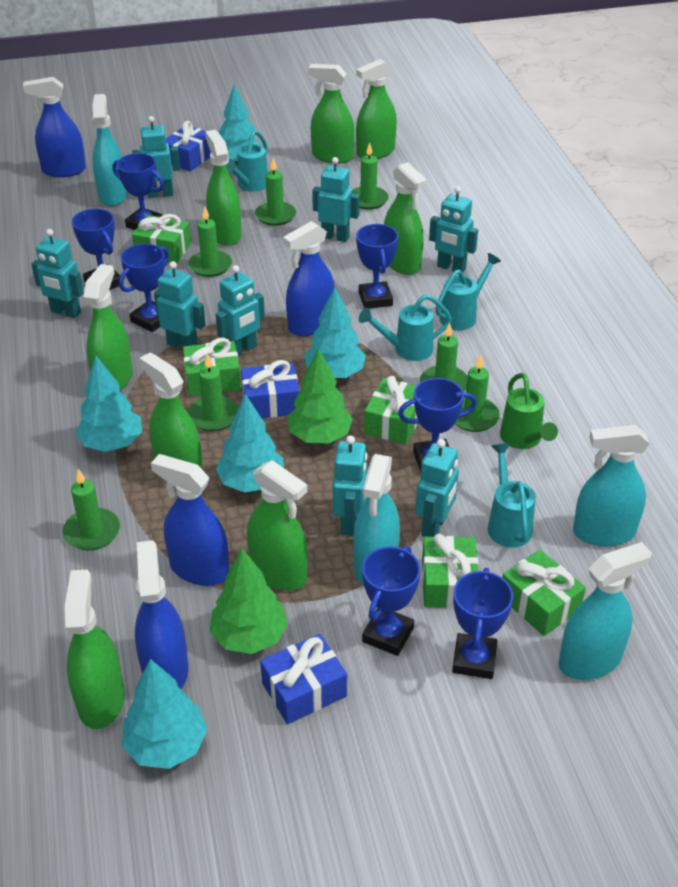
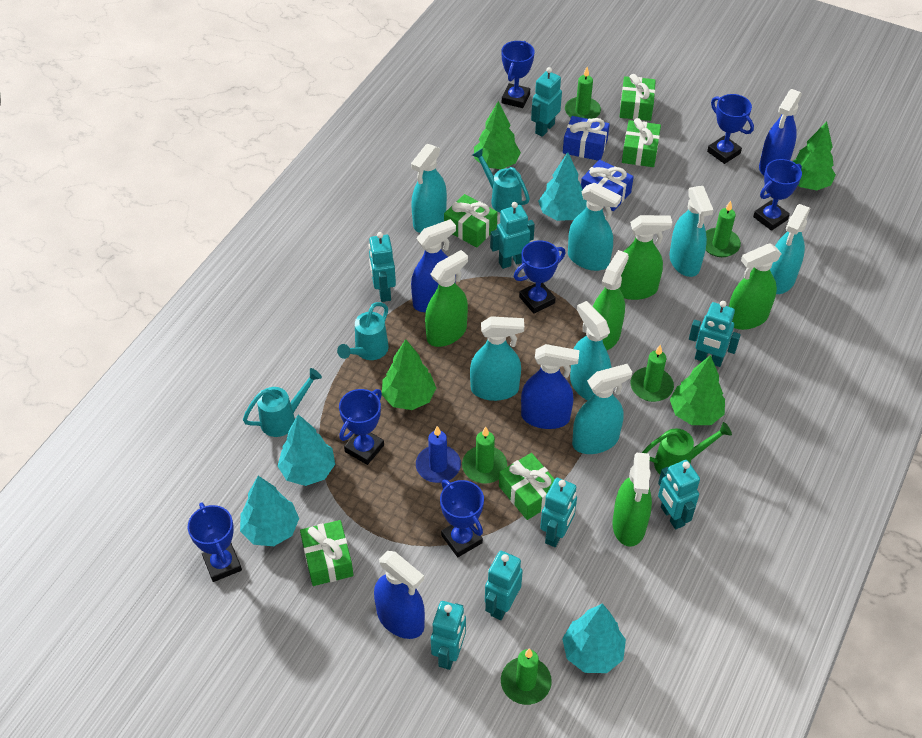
blue candle: none = 0 -> [416,426,461,483] = 1
blue gift: [166,121,211,172] [241,360,299,418] [260,634,347,724] = 3 -> [563,116,610,161] [581,160,634,211] = 2
green candle: [63,469,120,551] [188,207,232,277] [188,353,238,431] [255,158,296,226] [353,142,389,210] [420,322,468,392] [455,354,500,432] = 7 -> [462,427,507,484] [501,648,552,705] [565,67,601,119] [631,345,674,402] [706,201,741,257] = 5
green spray bottle: [65,570,124,729] [84,264,133,391] [139,352,203,470] [205,130,242,246] [247,460,308,591] [308,64,355,164] [356,59,397,159] [384,162,427,275] = 8 -> [425,250,468,347] [593,250,629,350] [612,453,652,547] [619,215,672,300] [729,243,782,330] = 5
green tree: [209,548,288,654] [287,348,353,443] = 2 -> [382,339,436,410] [474,101,521,169] [670,355,725,425] [792,122,836,190] = 4
turquoise spray bottle: [92,94,128,206] [353,454,400,585] [558,542,652,680] [573,425,649,546] = 4 -> [411,144,447,233] [470,316,524,401] [568,183,622,271] [570,301,611,400] [572,364,632,454] [669,186,713,277] [770,204,810,294] = 7
turquoise tree: [75,356,142,452] [122,659,207,769] [216,394,284,493] [218,84,261,166] [304,287,366,378] = 5 -> [240,476,299,546] [278,414,335,486] [538,152,587,221] [562,603,626,673] = 4
turquoise watering can: [226,130,268,192] [359,294,452,361] [435,253,501,330] [487,443,536,548] = 4 -> [243,368,322,437] [337,302,389,360] [472,148,530,213] = 3

